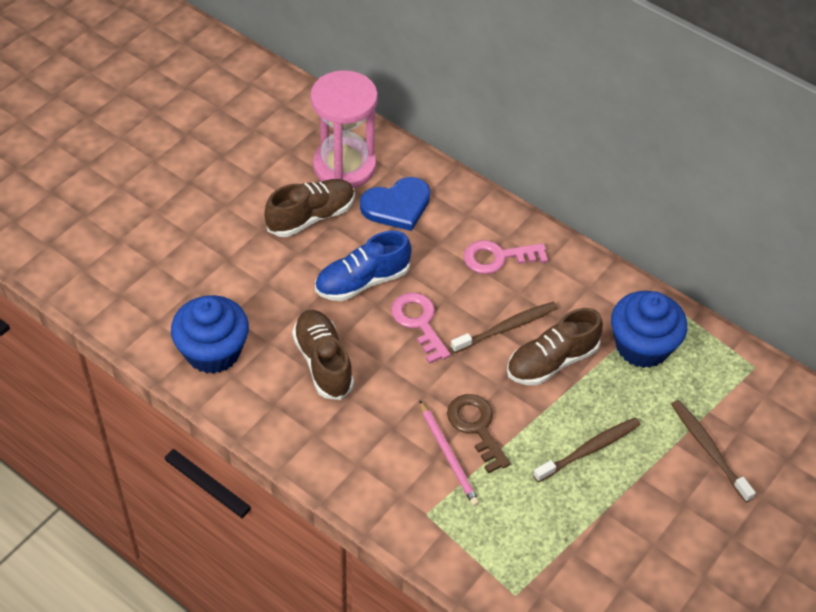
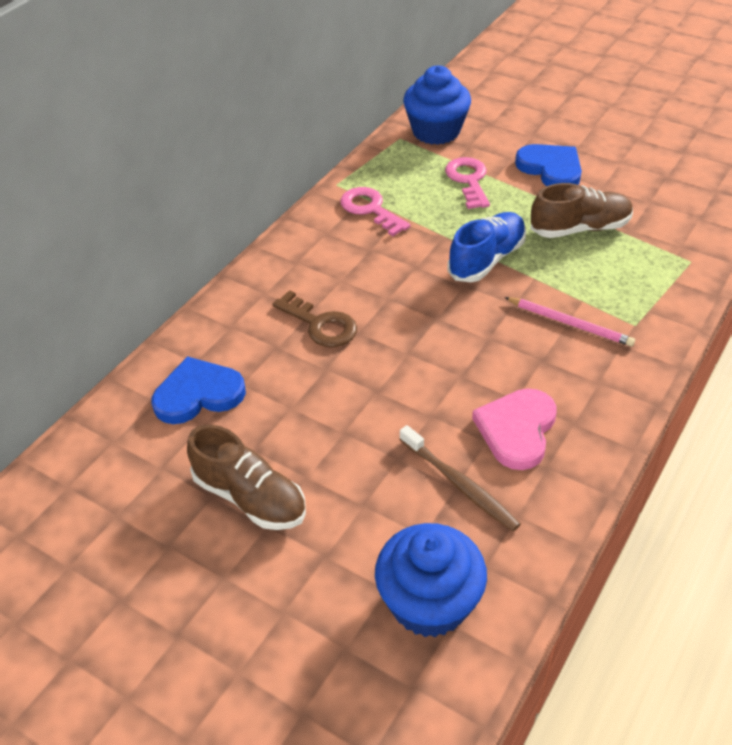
blue heart: [360,177,430,231] = 1 -> [152,356,246,424] [515,144,582,186] = 2
brown shoe: [264,179,355,237] [292,310,354,400] [507,308,603,385] = 3 -> [187,425,306,530] [530,183,633,238] = 2
brown toothbrush: [451,302,558,353] [533,417,641,482] [671,400,756,502] = 3 -> [399,425,521,531] = 1
pink heart: none = 0 -> [472,388,557,470] = 1
pink hourglass: [310,70,378,188] = 1 -> none = 0

